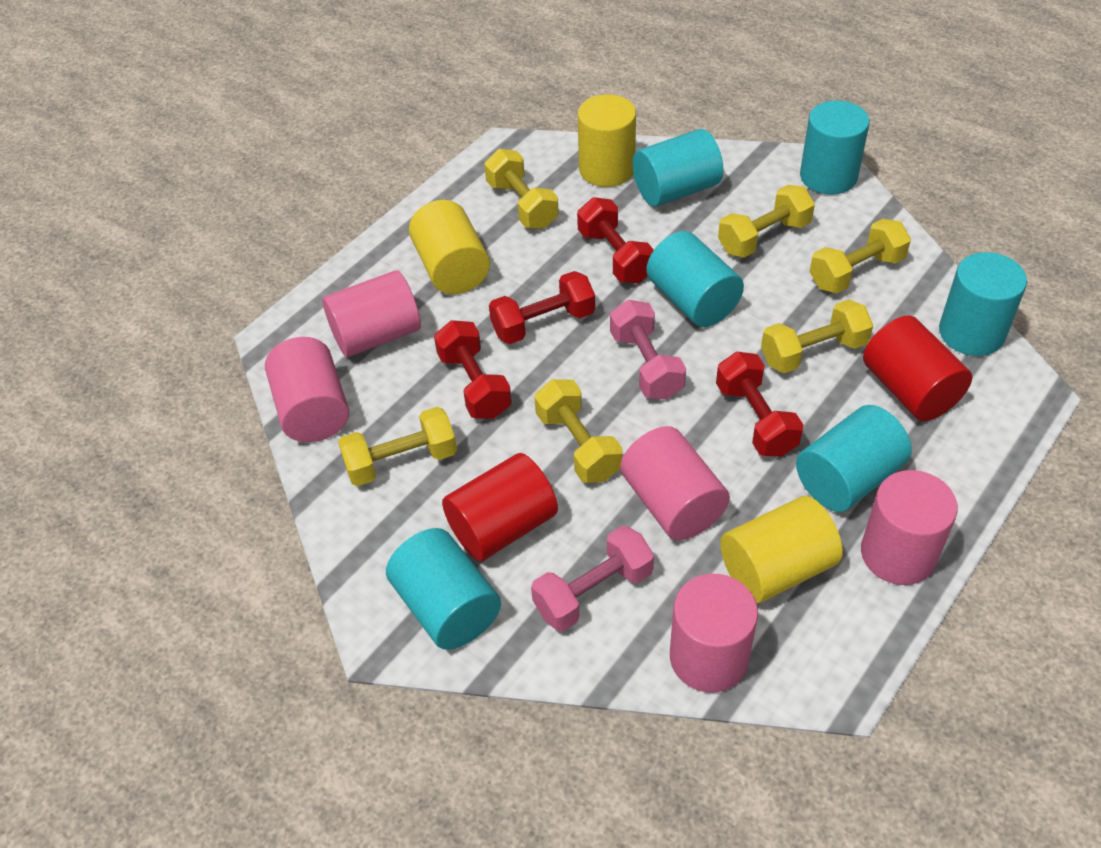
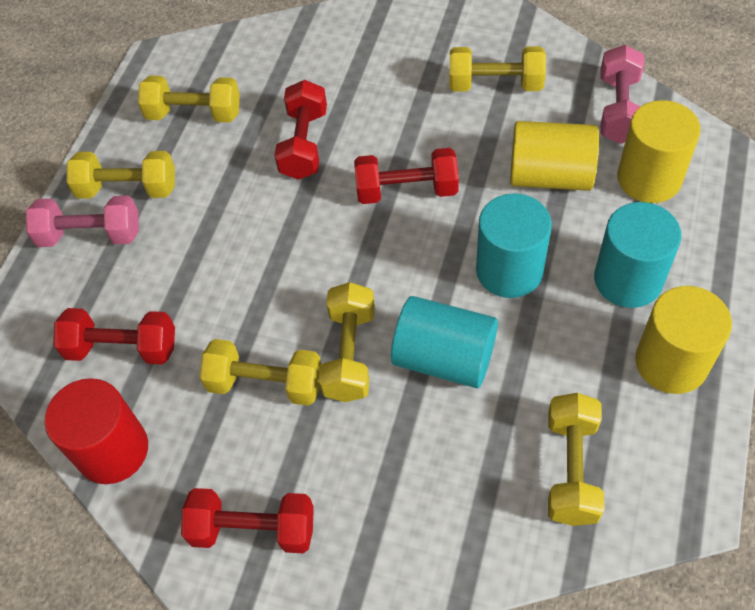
pink cylinder: [265,337,349,442] [322,270,421,357] [620,426,730,540] [670,574,758,693] [861,470,958,585] = 5 -> none = 0
red cylinder: [442,453,558,561] [863,316,972,421] = 2 -> [44,378,148,484] = 1
turquoise cylinder: [386,528,501,650] [633,129,723,207] [646,231,744,327] [796,405,912,512] [800,100,870,195] [939,252,1027,356] = 6 -> [391,296,498,388] [476,193,552,298] [594,202,681,308] = 3

